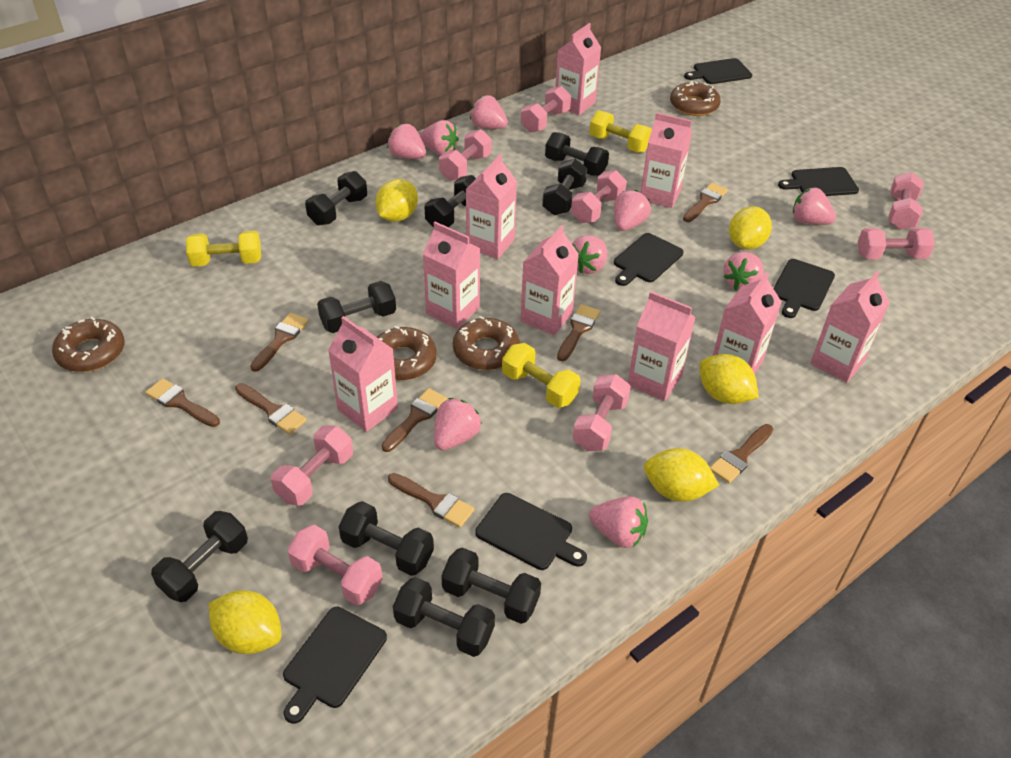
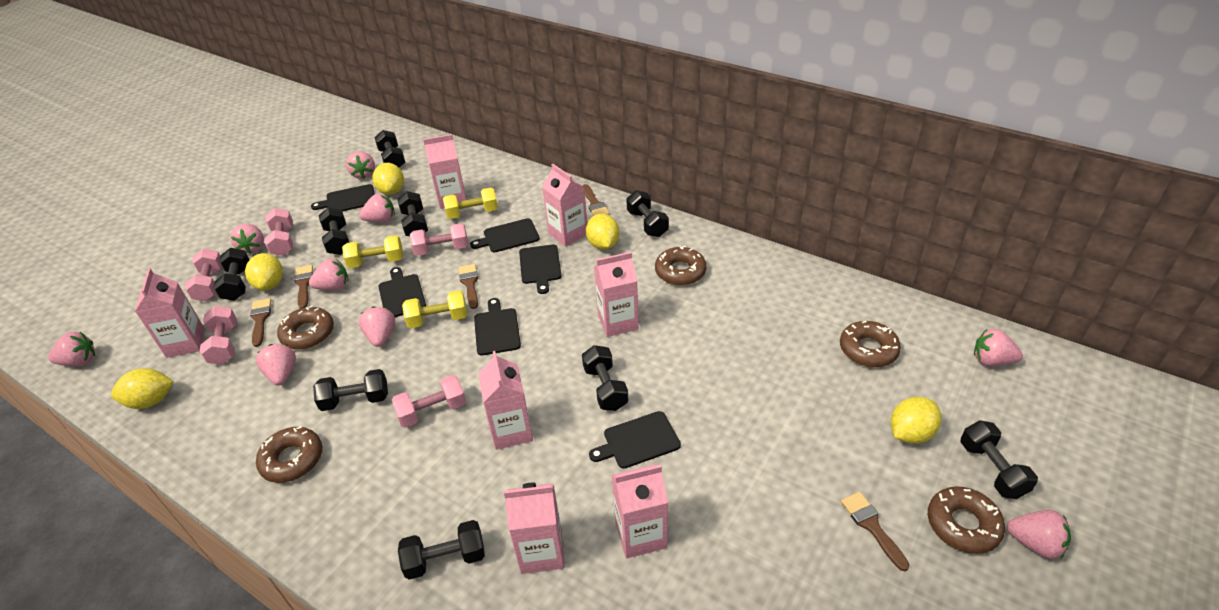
brown brush: [145,378,220,427] [235,383,307,435] [250,313,309,372] [381,388,447,452] [388,473,474,528] [557,304,600,361] [683,183,728,222] [710,424,773,483] = 8 -> [250,298,271,347] [294,265,313,309] [459,264,478,309] [582,184,610,216] [841,492,909,571] = 5
brown donut: [52,317,125,372] [377,326,437,380] [453,316,520,370] [670,81,721,116] = 4 -> [256,426,322,483] [277,305,334,350] [655,246,707,285] [840,321,901,367] [928,486,1005,554] = 5
pink carton: [328,316,398,432] [423,222,481,329] [466,154,517,259] [520,225,579,335] [555,23,601,115] [628,291,696,401] [641,112,692,208] [713,272,782,374] [810,271,890,383] = 9 -> [135,268,205,358] [423,134,467,209] [478,351,533,450] [504,482,564,574] [542,164,587,247] [594,252,639,337] [611,465,668,558] = 7
pink dumbbell: [271,425,353,506] [287,525,383,606] [439,129,492,181] [521,86,571,133] [571,170,627,223] [572,374,631,451] [858,227,935,259] [888,172,923,230] = 8 -> [185,248,223,301] [200,306,237,365] [265,208,293,256] [392,375,466,428] [410,223,468,256] = 5

